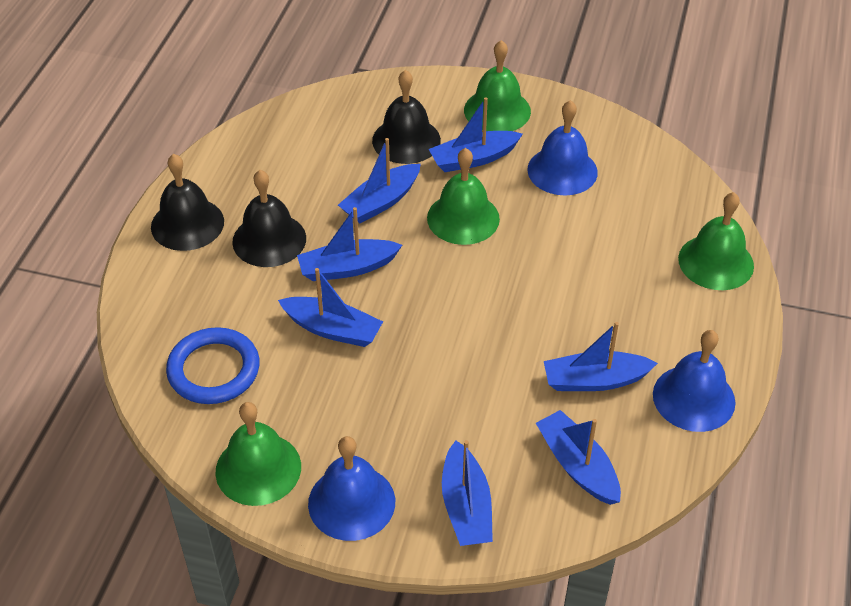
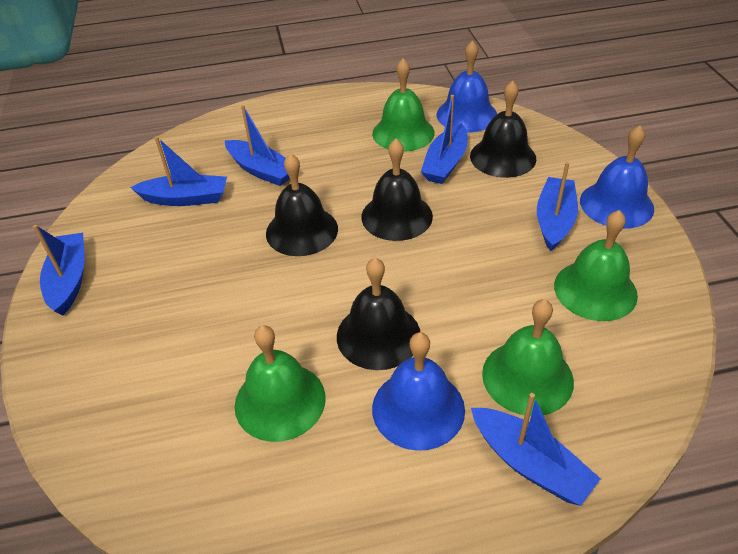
black bell: [151,154,224,251] [232,170,306,267] [372,70,441,164] = 3 -> [266,153,338,256] [337,258,420,370] [362,139,433,241] [470,80,536,178] = 4
blue boat: [278,268,383,347] [297,207,402,281] [338,138,421,223] [429,97,523,172] [442,440,493,546] [536,410,621,505] [544,322,658,391] = 7 -> [33,225,85,315] [130,136,227,206] [225,105,290,186] [421,95,468,184] [471,393,601,506] [537,162,578,251] = 6
blue ring: [166,327,260,404] = 1 -> none = 0

